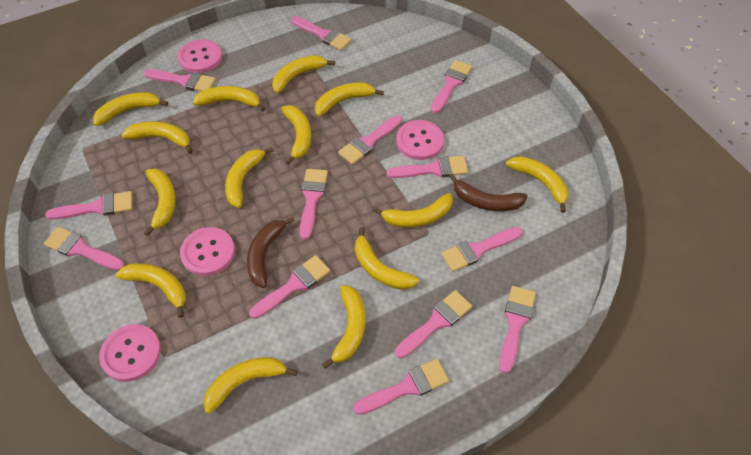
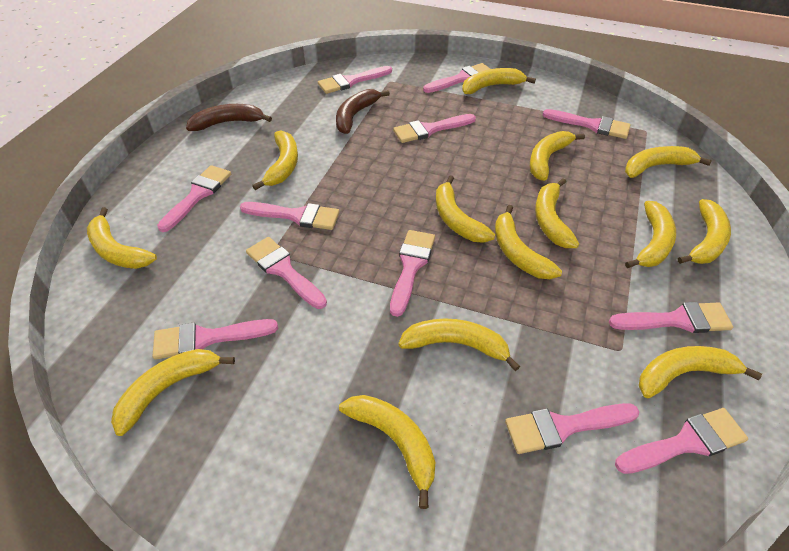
pink brush: [44,227,125,271] [45,191,132,220] [144,69,216,91] [249,255,330,319] [291,16,352,51] [300,169,328,240] [338,115,402,165] [353,359,449,415] [386,156,468,178] [395,290,472,359] [431,60,472,113] [441,227,522,272] [499,286,536,373] = 13 -> [153,319,278,360] [157,165,231,232] [240,202,340,230] [246,237,327,309] [318,66,392,94] [390,230,435,317] [393,114,476,143] [423,63,490,93] [505,403,639,454] [543,109,631,139] [609,302,733,333] [615,408,748,474] = 12
pink button: [99,324,161,382] [177,39,222,73] [180,227,235,276] [396,120,444,160] = 4 -> none = 0

